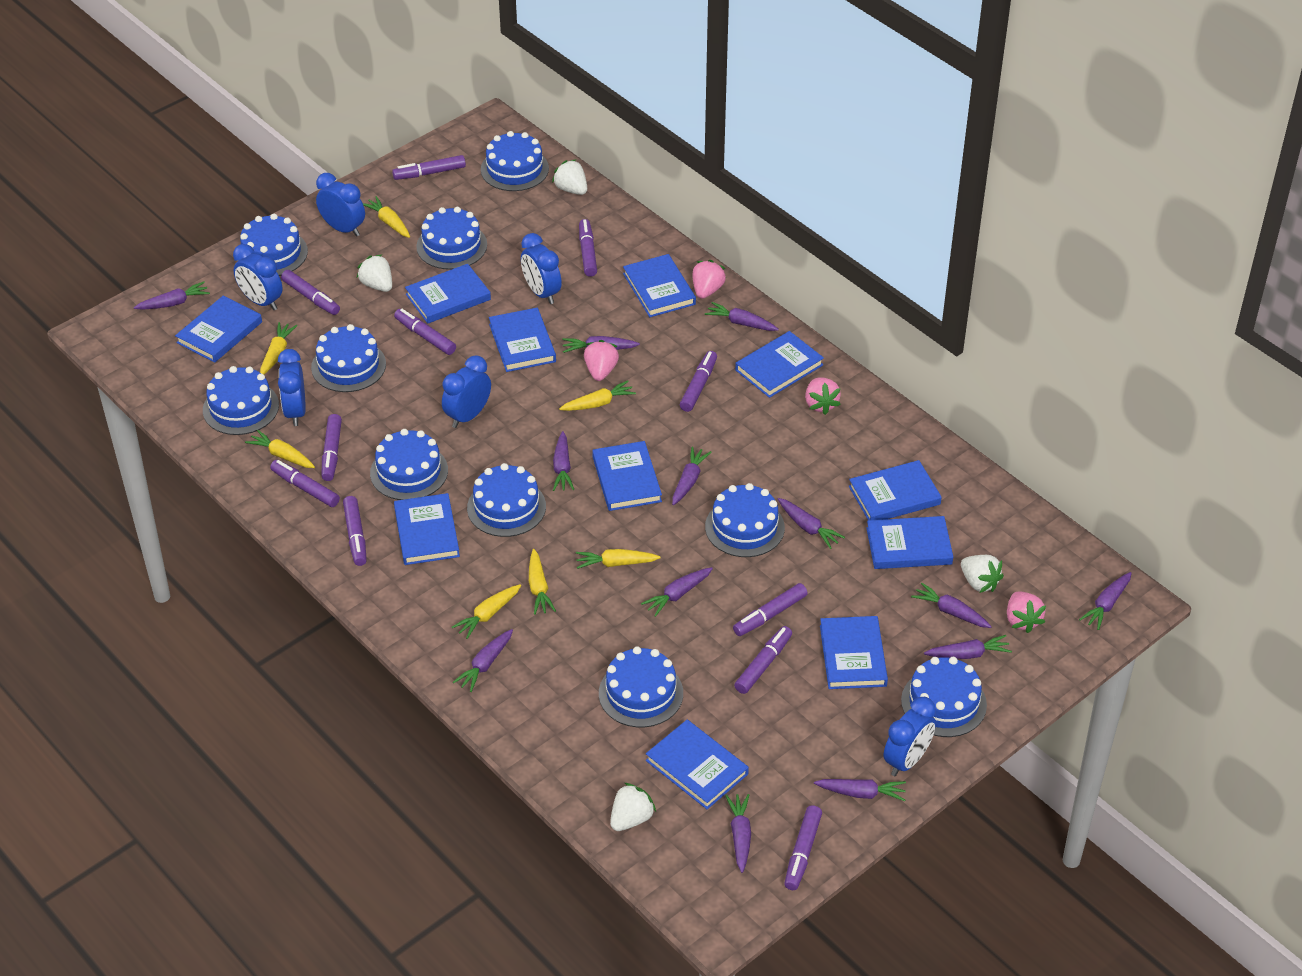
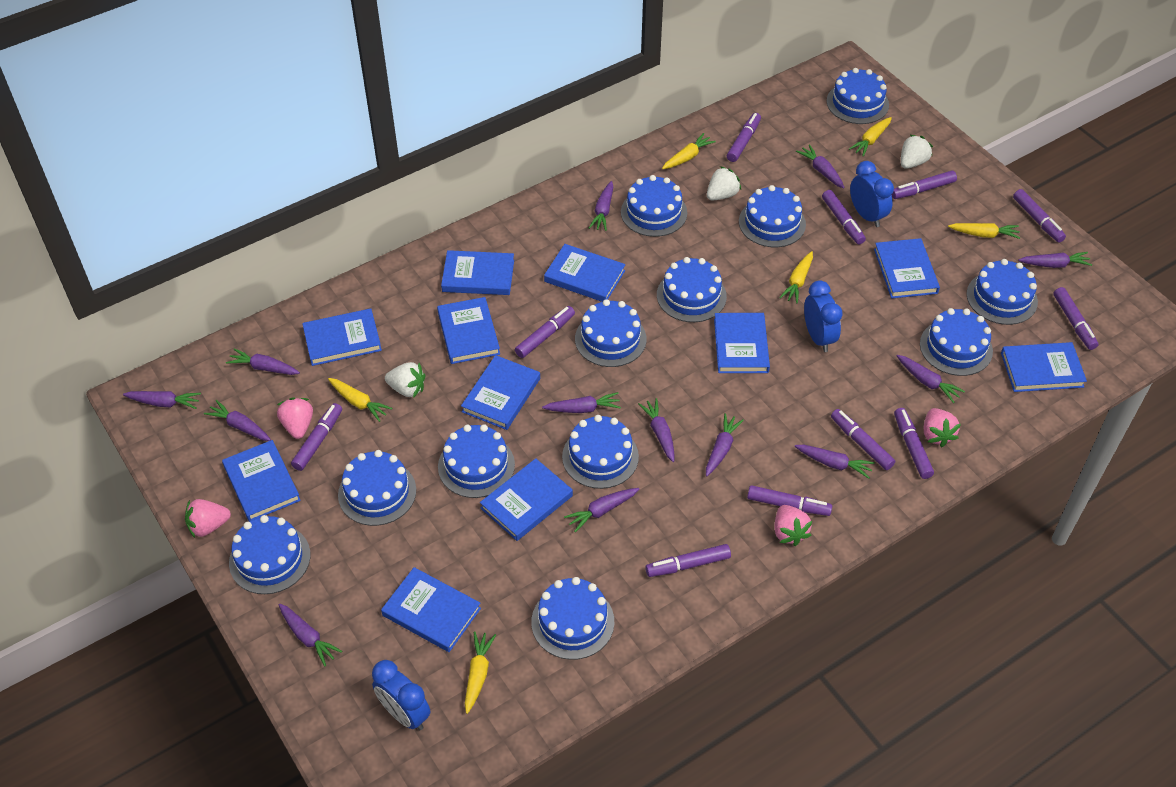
blue cake: [203,366,279,435] [237,214,308,276] [311,324,386,392] [370,429,448,500] [416,207,487,270] [467,463,546,537] [481,131,549,191] [599,646,683,727] [705,483,785,557] [901,657,987,737] = 10 -> [229,515,310,594] [338,450,416,526] [438,424,515,498] [531,577,614,660] [562,415,639,489] [575,299,647,367] [621,175,687,237] [657,257,727,322] [739,185,806,247] [826,68,889,124] [920,308,993,376] [966,259,1038,325] = 12
blue clock: [233,244,283,310] [278,349,306,426] [316,173,365,237] [442,355,491,428] [521,233,562,304] [883,697,936,776] = 6 -> [372,660,431,730] [804,280,843,352] [850,161,894,227] = 3
white strawberry: [357,254,392,292] [552,159,587,195] [610,783,656,831] [961,555,1004,593] = 4 -> [385,362,426,398] [707,166,741,201] [901,134,933,169] = 3
yellow carrot: [245,430,315,468] [260,322,297,374] [363,196,410,238] [452,584,521,639] [529,549,556,615] [559,381,636,411] [576,549,660,569] = 7 -> [328,378,393,422] [465,632,496,714] [662,133,716,169] [779,251,813,304] [849,117,892,157] [948,223,1020,239] = 6

